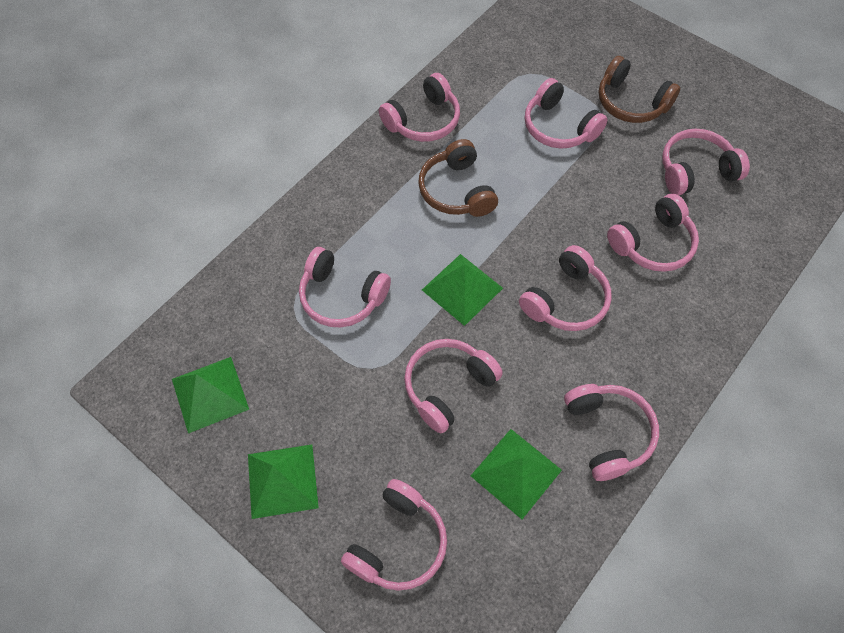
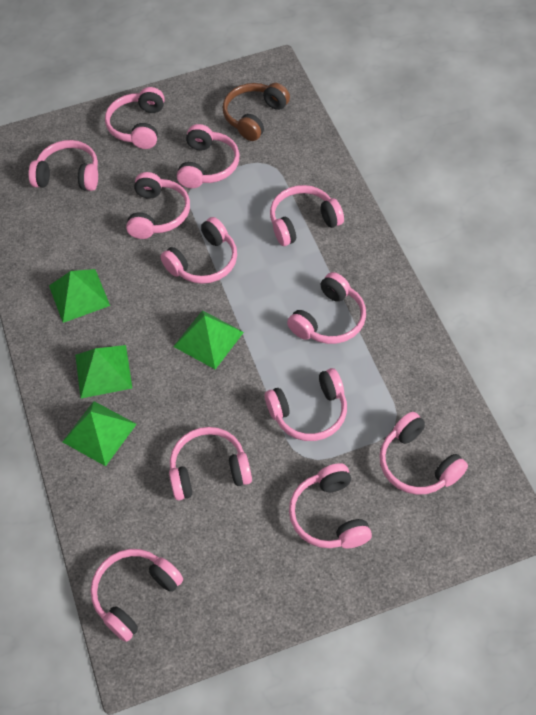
brown headphones: [418,139,498,217] [599,56,680,123] = 2 -> [223,83,290,141] = 1
pink headphones: [299,247,391,327] [341,479,447,591] [379,73,460,142] [404,339,503,433] [519,245,612,331] [525,78,608,149] [564,384,659,481] [607,194,699,272] [662,129,750,195] = 9 -> [29,140,98,191] [90,549,183,642] [105,87,165,149] [126,172,190,239] [160,217,237,284] [169,427,252,500] [177,124,239,188] [265,368,347,441] [270,185,344,246] [287,272,366,344] [289,463,372,548] [379,412,468,495] = 12

